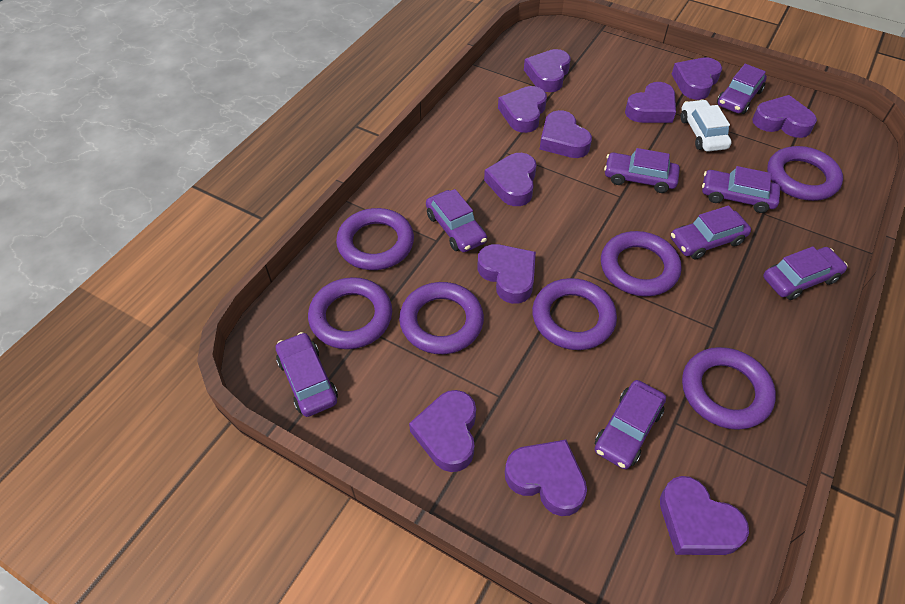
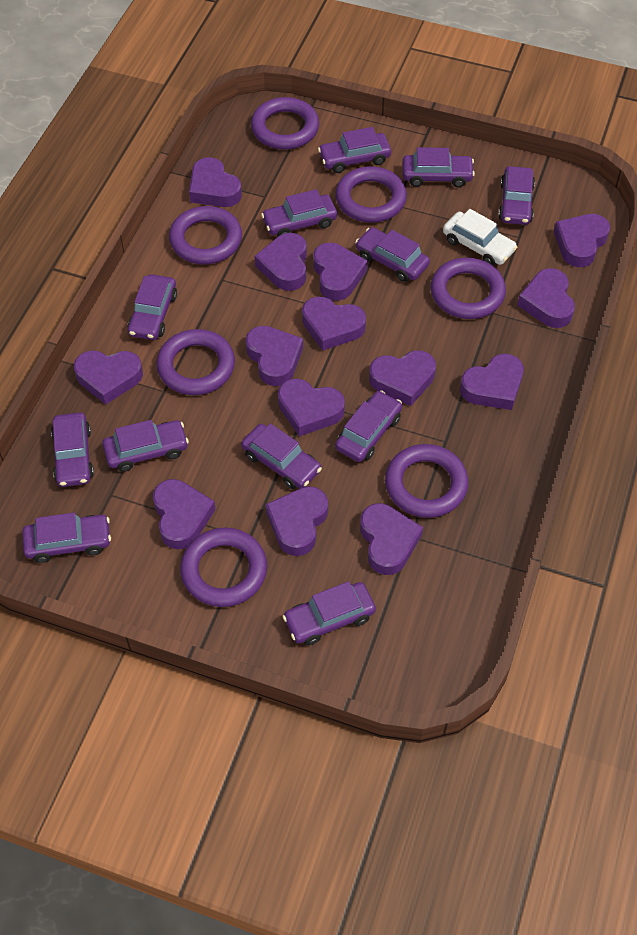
purple car: [276,332,338,417] [426,189,487,252] [595,380,666,469] [604,148,680,193] [671,205,751,260] [702,166,780,213] [717,64,767,114] [763,246,848,300] = 8 -> [22,512,111,563] [51,412,94,487] [102,420,189,472] [128,274,177,340] [241,423,322,489] [261,189,337,236] [283,581,376,645] [318,127,391,173] [335,390,402,462] [356,227,430,282] [402,147,475,187] [498,166,535,225] = 12
purple heart: [409,390,476,472] [478,244,536,304] [484,153,537,206] [498,86,547,133] [505,440,587,516] [524,49,571,92] [540,110,592,158] [625,82,676,123] [660,476,749,555] [672,57,722,100] [752,95,817,138] = 11 -> [74,350,143,404] [153,479,216,549] [189,157,242,207] [245,326,303,386] [255,233,307,291] [266,486,328,556] [278,379,345,436] [302,296,366,351] [313,243,368,300] [360,503,423,575] [369,350,436,406] [460,354,524,410] [517,268,575,328] [554,214,610,267] = 14

